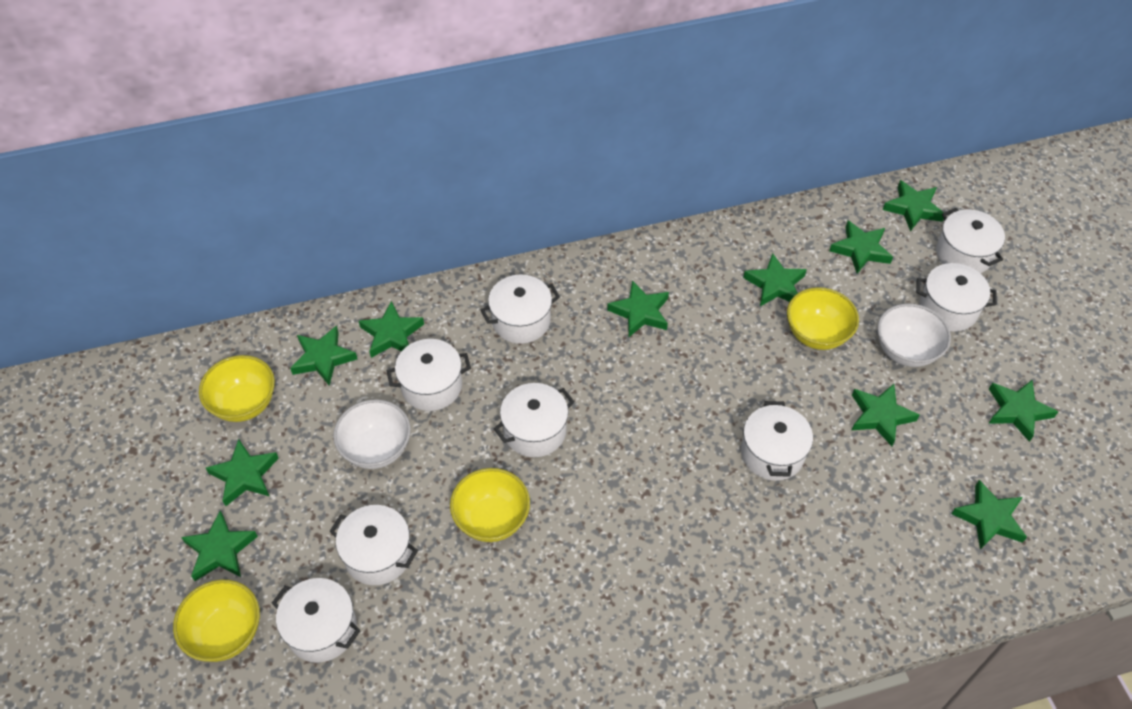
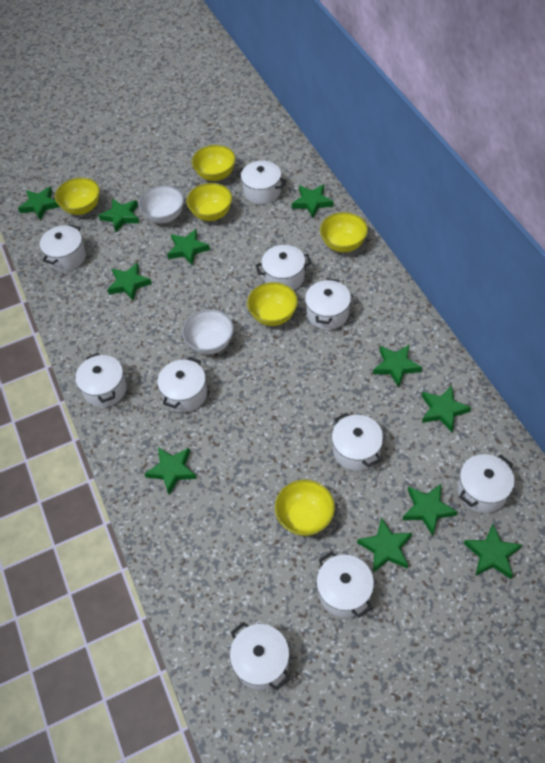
white pot: [272,578,361,663] [329,505,418,585] [387,339,471,411] [480,275,560,344] [493,383,575,457] [741,401,813,481] [916,263,997,332] [936,208,1005,273] = 8 -> [40,224,86,271] [75,353,127,407] [157,357,207,412] [230,622,290,690] [236,161,287,204] [256,245,311,290] [305,278,351,330] [316,551,374,618] [332,413,384,471] [458,454,515,513] = 10
yellow bowl: [173,580,260,662] [199,355,275,422] [450,468,530,542] [787,287,859,350] = 4 -> [55,177,100,215] [187,183,232,221] [192,145,236,181] [247,282,298,326] [275,479,335,536] [320,212,368,252] = 6

